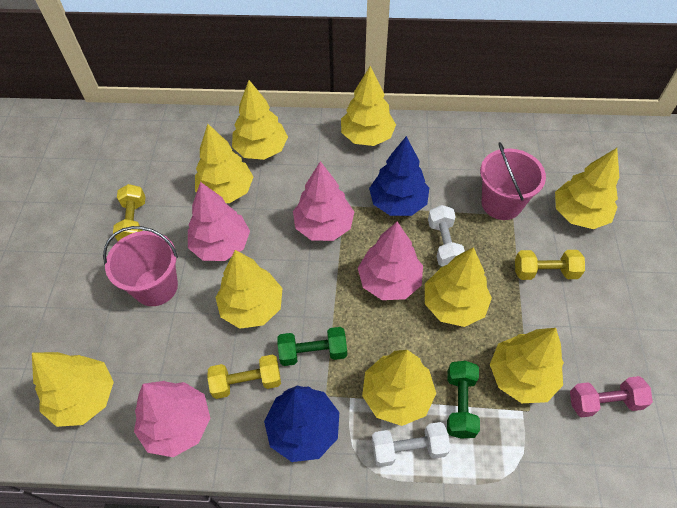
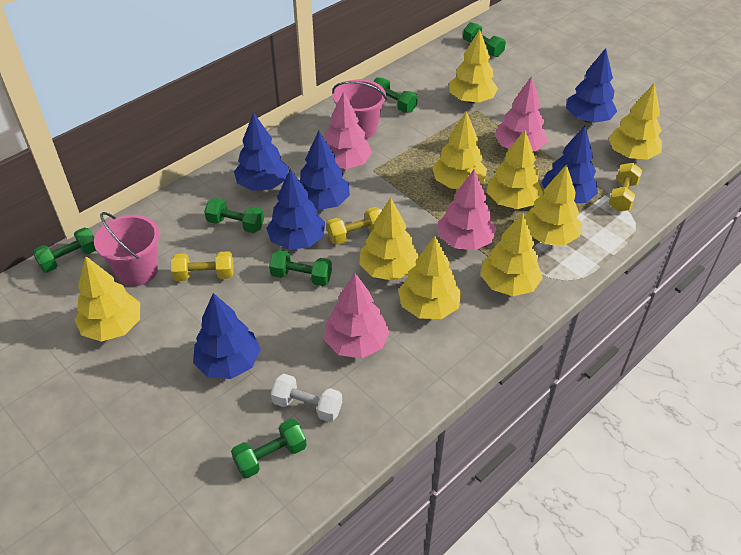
blue tree: [264,386,339,462] [369,136,429,216] = 2 -> [193,293,261,379] [234,112,289,191] [266,168,325,250] [299,131,350,210] [542,125,598,203] [566,48,617,123] = 6
green dumbbell: [277,327,347,366] [447,361,480,439] = 2 -> [33,228,96,273] [204,198,264,233] [231,419,307,478] [269,250,332,286] [373,77,418,113] [463,22,506,57] = 6
pink dumbbell: [570,376,653,418] = 1 -> none = 0
white dumbbell: [372,422,450,467] [428,205,465,266] = 2 -> [271,374,342,422] = 1

